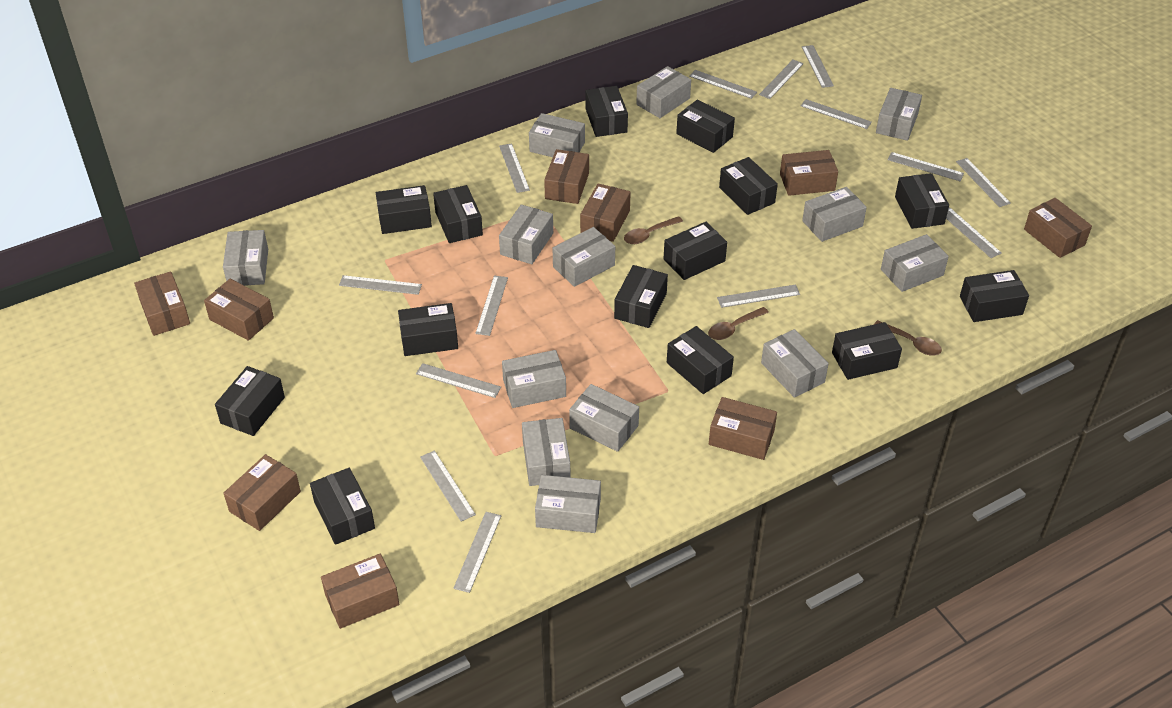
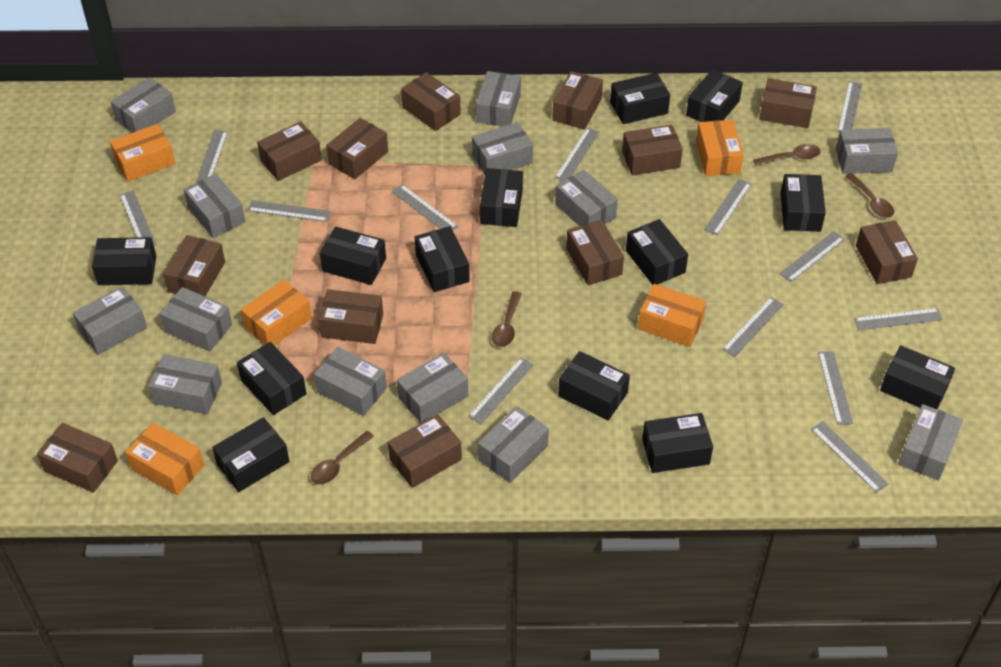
black box: [215,366,285,436] [310,468,375,545] [376,185,432,234] [398,303,458,356] [433,185,483,243] [586,86,628,137] [614,265,668,328] [663,222,727,280] [667,326,734,394] [676,99,735,153] [719,157,778,215] [832,322,902,380] [895,173,949,229] [960,270,1029,322] = 14 -> [92,237,156,285] [212,417,290,492] [237,342,306,415] [320,227,386,285] [415,226,470,292] [480,168,523,227] [558,351,630,420] [610,73,670,124] [626,219,688,285] [642,413,713,473] [686,69,743,122] [780,174,826,232] [880,345,955,409] = 13
brown box: [134,271,190,336] [204,279,274,341] [223,454,301,531] [321,554,399,629] [544,149,589,204] [580,183,631,242] [709,397,777,460] [780,150,838,196] [1024,198,1092,258] = 9 -> [37,423,118,493] [163,235,225,296] [257,122,322,181] [318,289,383,344] [326,118,388,179] [388,414,462,488] [401,72,461,131] [552,71,603,129] [566,220,624,285] [622,125,683,175] [759,78,817,128] [856,220,918,284] = 12
brown spoon: [624,216,683,244] [708,307,769,340] [874,320,942,356] = 3 -> [311,431,374,485] [492,291,522,347] [753,144,821,166] [845,173,894,218] = 4
grey ruler: [339,275,422,295] [416,363,501,398] [420,450,476,521] [453,512,501,593] [475,276,508,336] [499,143,530,193] [689,70,757,99] [717,284,800,308] [759,60,804,99] [800,99,872,129] [802,45,834,88] [887,152,964,181] [946,207,1002,258] [956,158,1011,207] = 14 -> [120,191,156,246] [196,130,228,183] [248,200,331,222] [392,184,458,230] [468,358,533,424] [555,128,599,181] [704,179,752,235] [722,297,784,357] [779,231,845,282] [811,421,889,493] [818,351,853,425] [838,81,862,132] [854,308,943,330] = 13
orange box: none = 0 -> [110,124,175,182] [125,423,204,496] [241,280,312,345] [638,284,706,347] [696,120,744,176] = 5

